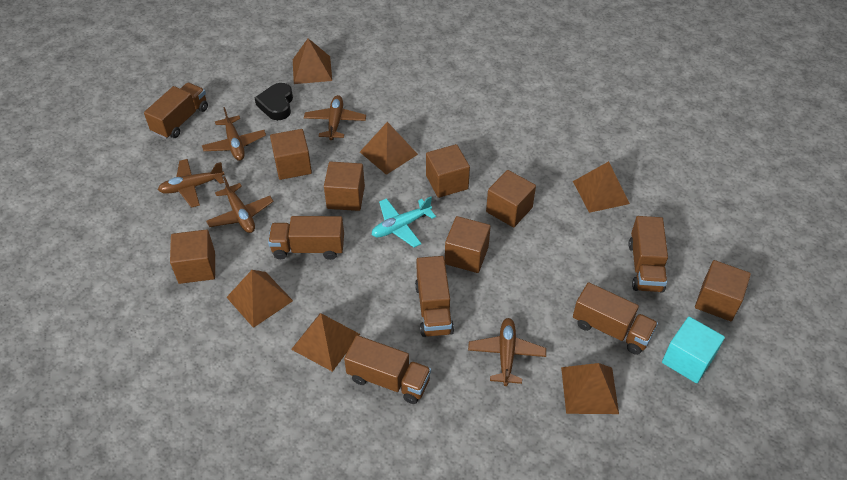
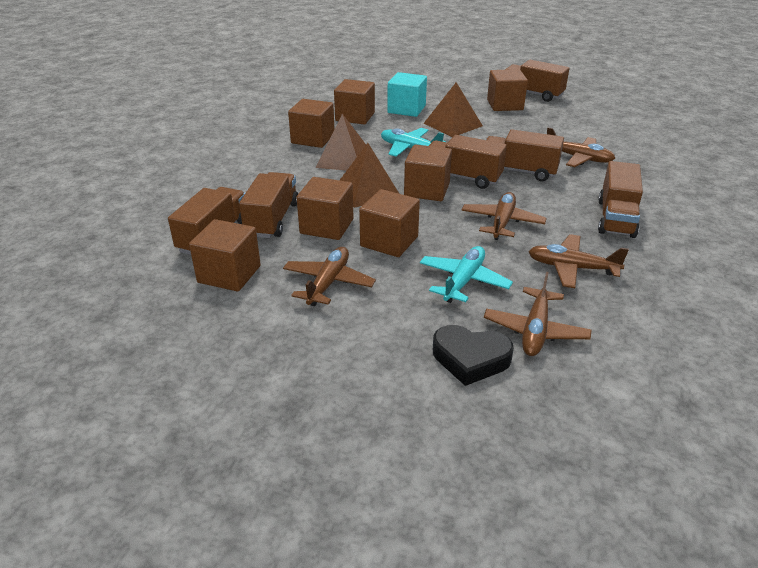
brown pyramid: [226,270,293,328] [291,313,360,372] [293,38,332,84] [360,122,418,175] [561,363,619,414] [573,161,630,213] = 6 -> [316,114,366,171] [340,143,399,208] [424,82,483,137] = 3
turquoise plane: [372,197,436,247] = 1 -> [381,128,446,157] [420,246,513,303] = 2

